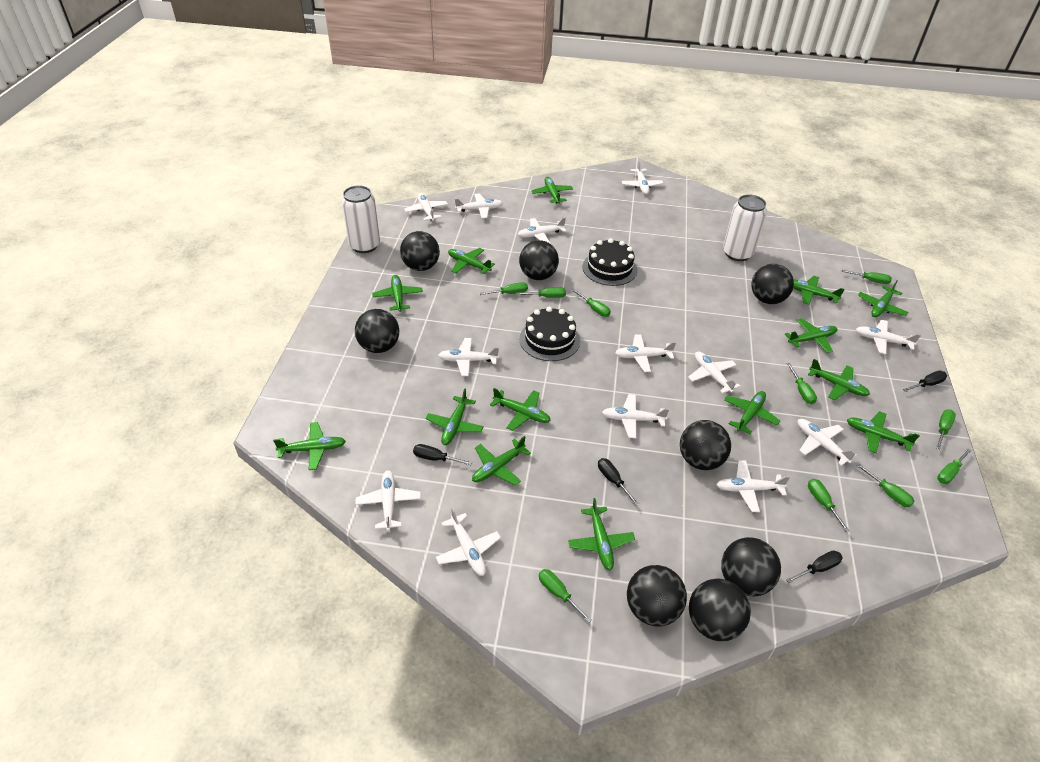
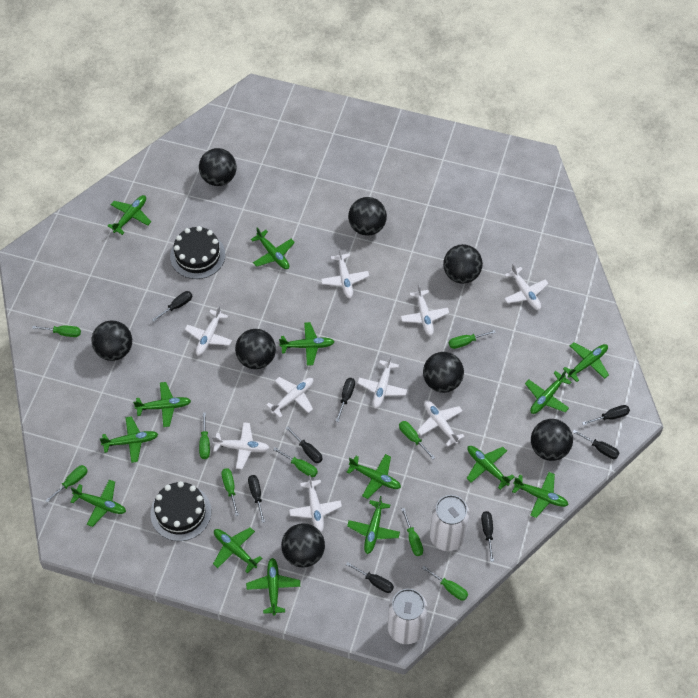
black screwdriver: [413,444,472,465] [598,458,639,505] [786,550,843,583] [903,371,947,392] = 4 -> [152,291,192,322] [248,475,265,523] [286,426,323,463] [336,378,355,422] [346,562,394,593] [481,511,494,562] [573,430,620,459] [582,405,630,425] = 8
green screwdriver: [480,282,528,295] [517,287,566,298] [539,569,592,623] [572,289,611,317] [787,363,817,404] [808,479,850,532] [842,270,892,284] [856,464,914,507] [936,409,956,450] [937,448,972,484] = 10 -> [32,325,81,337] [45,465,88,503] [199,412,210,459] [221,468,239,516] [273,448,318,477] [399,421,435,459] [401,508,423,556] [422,566,468,601] [449,330,496,349] = 9
white plane: [356,470,421,531] [404,193,448,221] [436,508,501,576] [438,338,499,376] [455,194,503,218] [518,217,567,243] [602,394,669,438] [615,334,676,372] [622,161,663,195] [688,351,740,394] [716,460,790,512] [798,419,857,466] [856,320,921,354] = 13 -> [185,306,232,356] [212,422,269,469] [267,377,313,418] [289,475,342,532] [321,248,369,298] [358,356,407,409] [401,284,449,336] [417,400,465,446] [504,264,549,310] = 9

